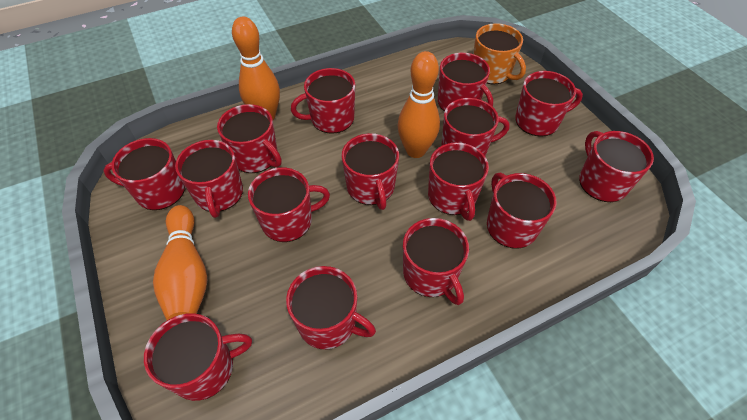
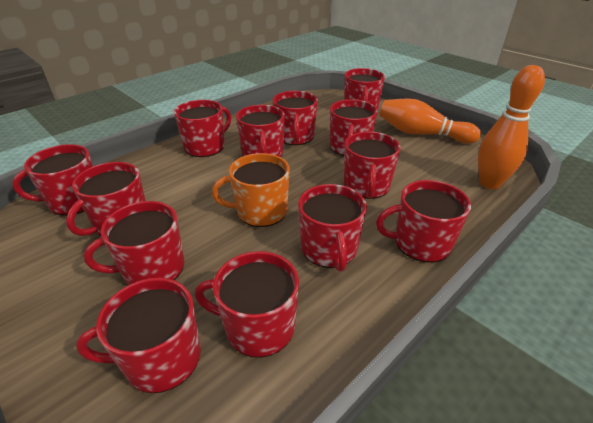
orange bowling pin: [153,205,207,320] [232,17,280,120] [398,51,440,158] = 3 -> [379,99,481,144] [478,65,545,189] = 2
red mug: [103,138,185,210] [144,313,252,401] [175,140,243,218] [217,104,282,173] [248,167,330,242] [286,266,376,349] [291,68,355,134] [342,133,399,210] [403,218,469,305] [428,142,489,221] [438,53,493,111] [441,98,510,156] [487,173,557,248] [515,71,583,137] [579,131,654,202] = 15 -> [12,144,93,216] [66,162,146,236] [76,278,201,393] [84,201,184,285] [174,100,231,157] [195,251,299,358] [236,105,285,157] [272,91,318,145] [298,184,367,272] [330,99,378,156] [344,68,385,111] [344,132,400,199] [376,180,471,263] = 13

